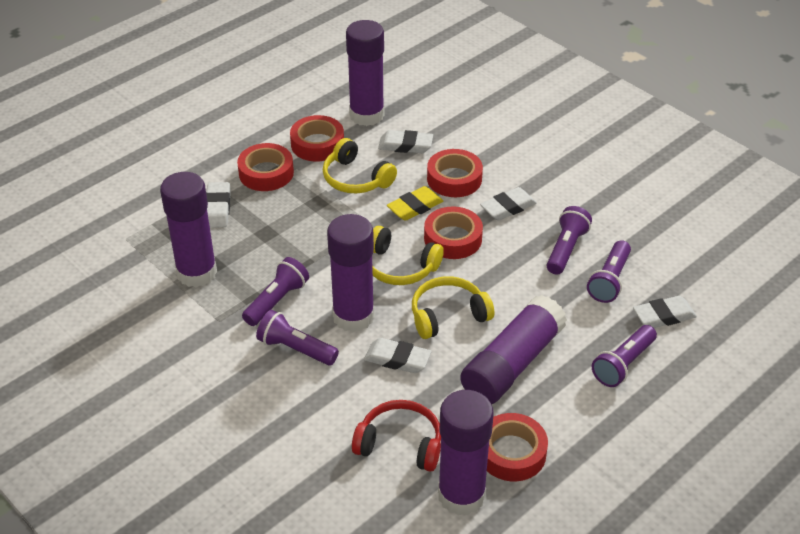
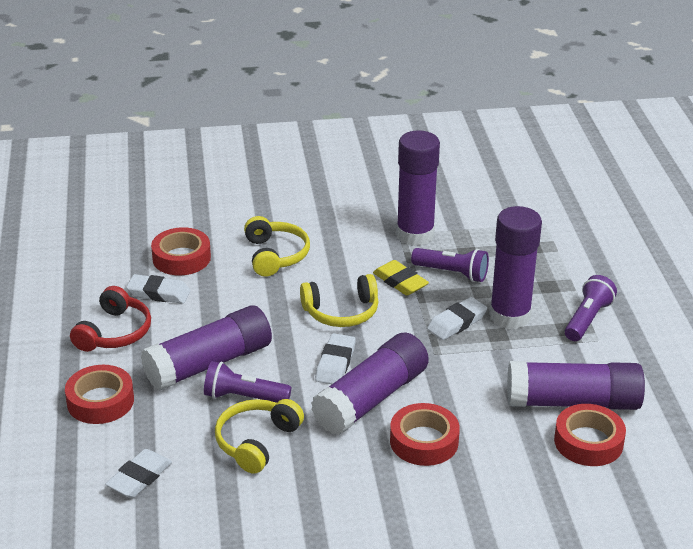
purple flashlight: [242,257,309,326] [256,310,339,366] [547,206,592,275] [587,240,631,303] [592,325,657,387] = 5 -> [204,361,291,403] [411,248,489,282] [565,275,617,341] = 3
red tape: [237,143,294,191] [290,115,344,161] [424,206,483,259] [427,149,483,197] [487,413,548,481] = 5 -> [65,365,134,424] [151,227,211,275] [390,403,460,466] [554,404,626,466] = 4
white eraser: [206,182,231,228] [364,338,431,373] [378,130,433,153] [480,187,537,221] [633,296,697,328] = 5 -> [105,449,172,498] [126,274,191,304] [315,333,356,384] [427,297,487,340] = 4

